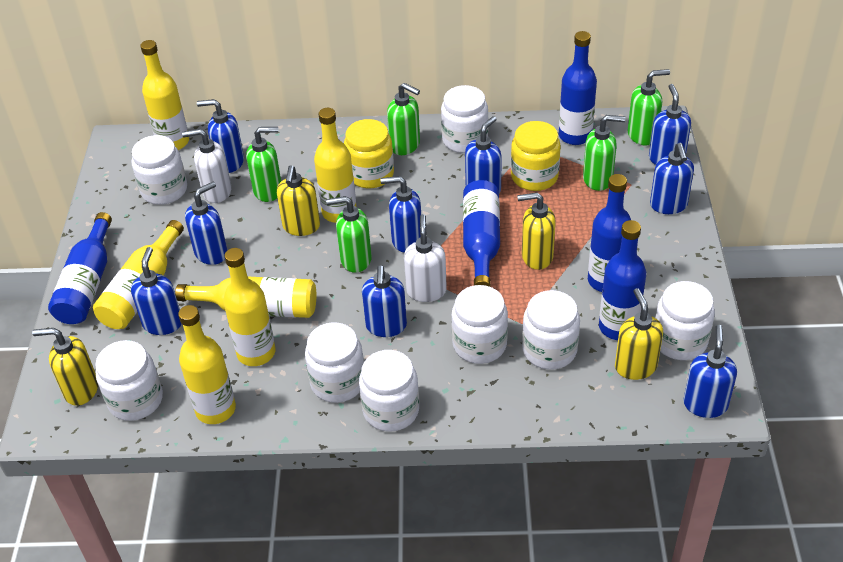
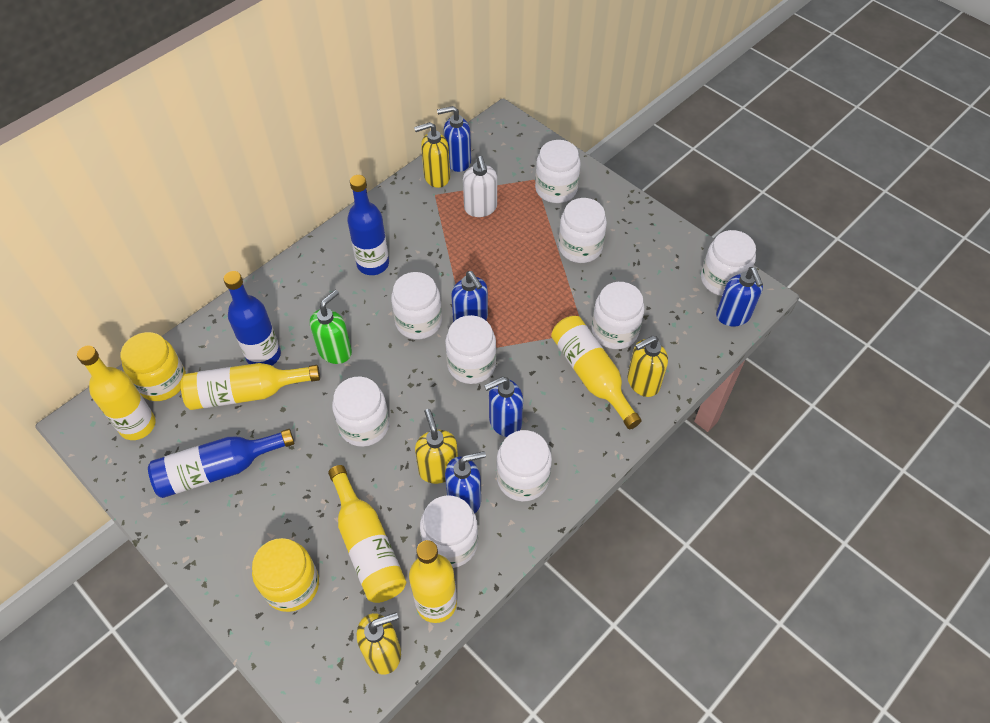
blue bottle: [48,212,112,324] [463,180,500,287] [559,31,597,145] [588,174,631,292] [599,220,646,340] = 5 -> [148,429,294,498] [224,271,281,366] [347,175,389,275] = 3
blue soap dispenser: [131,247,182,335] [185,182,228,265] [197,99,244,173] [362,265,407,337] [381,176,421,253] [465,116,502,193] [649,84,691,165] [650,143,694,214] [683,325,737,418] = 9 -> [437,106,471,172] [445,451,486,513] [451,271,488,322] [484,377,523,437] [716,267,763,327] = 5
green soap dispenser: [246,127,281,202] [326,196,372,273] [387,83,420,155] [583,115,626,191] [627,69,670,145] = 5 -> [310,290,352,364] = 1
white jar: [95,340,163,421] [132,135,187,205] [305,322,364,403] [359,350,419,432] [441,85,488,153] [451,285,508,364] [522,290,580,370] [655,281,715,360] = 8 -> [332,377,389,447] [391,272,442,339] [420,495,478,568] [445,315,496,384] [496,430,552,502] [535,140,581,203] [558,198,607,263] [592,282,645,349] [701,230,756,296] = 9
white soap dispenser: [182,129,232,203] [404,214,447,302] = 2 -> [463,156,497,217] = 1
yellow bottle: [93,220,184,329] [140,40,189,150] [175,277,316,318] [178,305,236,424] [223,248,275,366] [314,108,356,223] = 6 -> [77,346,155,440] [181,363,320,410] [328,465,406,603] [409,540,457,623] [551,316,642,429] = 5

